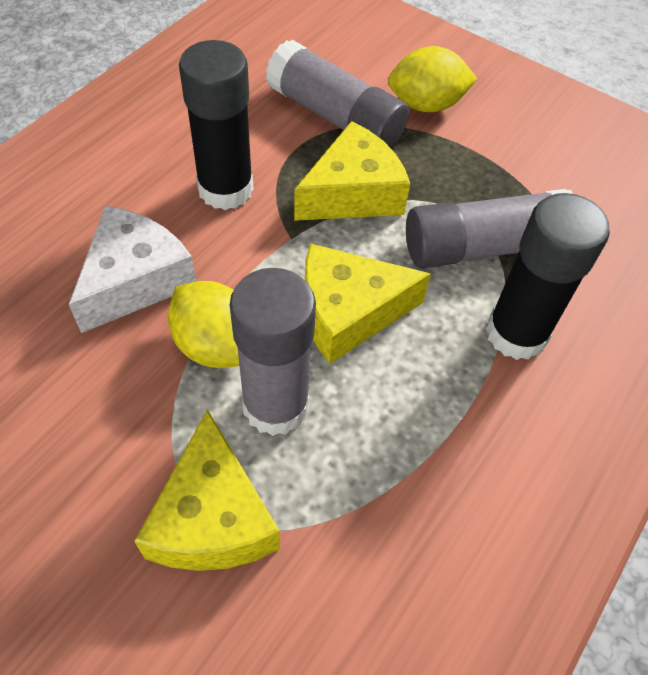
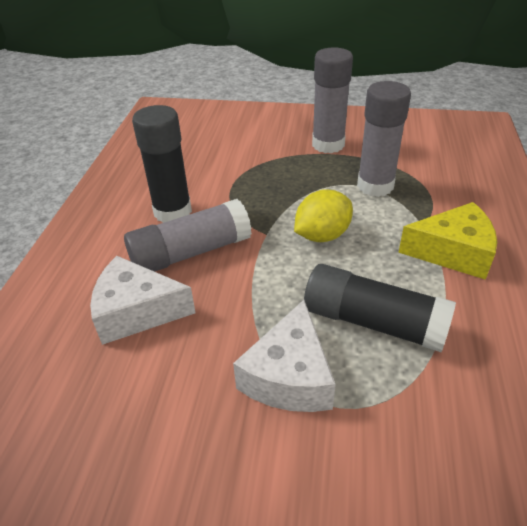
white cheese: [69,206,196,333] = 1 -> [90,256,196,345] [233,300,336,412] = 2
yellow cheese: [134,409,280,571] [294,121,410,221] [305,244,431,364] = 3 -> [398,202,497,280] = 1
yellow lemon: [168,281,239,368] [388,46,477,112] = 2 -> [294,189,353,242] = 1

